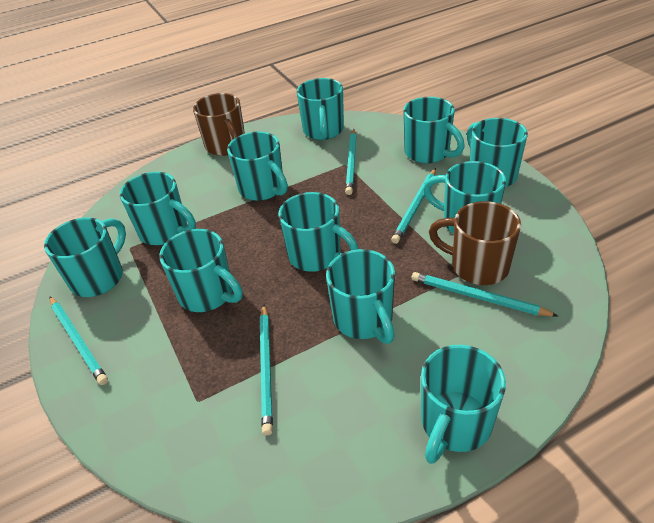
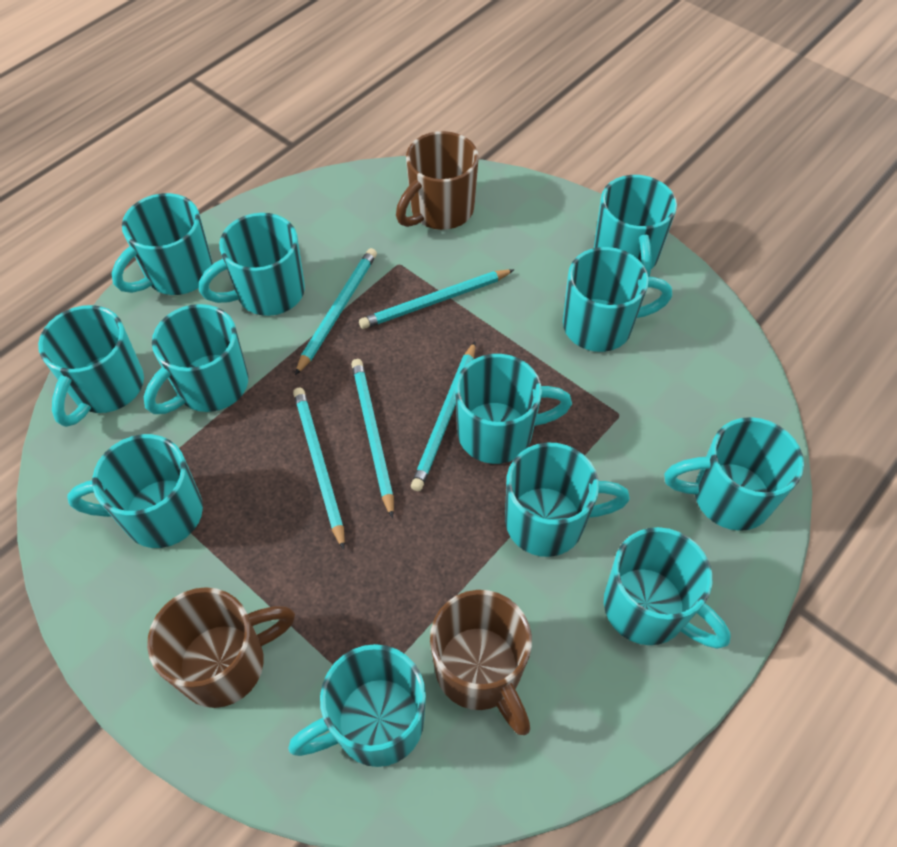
brown mug: [193,93,245,156] [429,201,521,285] = 2 -> [147,587,295,708] [396,131,479,230] [430,590,532,735] = 3
turquoise mug: [44,217,126,297] [120,172,196,245] [159,229,243,312] [227,132,288,201] [278,192,359,272] [297,78,344,140] [326,249,395,344] [403,97,465,163] [421,345,506,464] [423,161,506,234] [467,118,528,187] = 11 -> [38,305,144,427] [67,434,203,548] [112,193,213,295] [144,304,248,414] [199,213,305,316] [288,644,426,767] [455,354,572,464] [505,442,630,557] [563,247,672,352] [594,175,677,277] [604,527,731,649] [664,417,804,531] = 12

